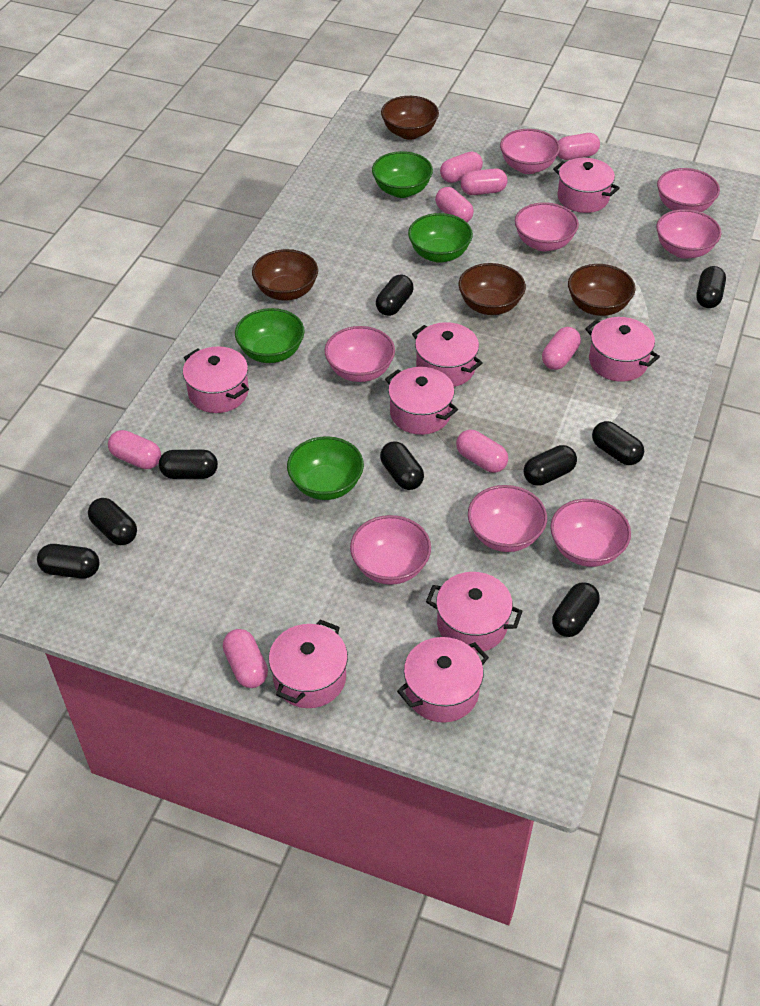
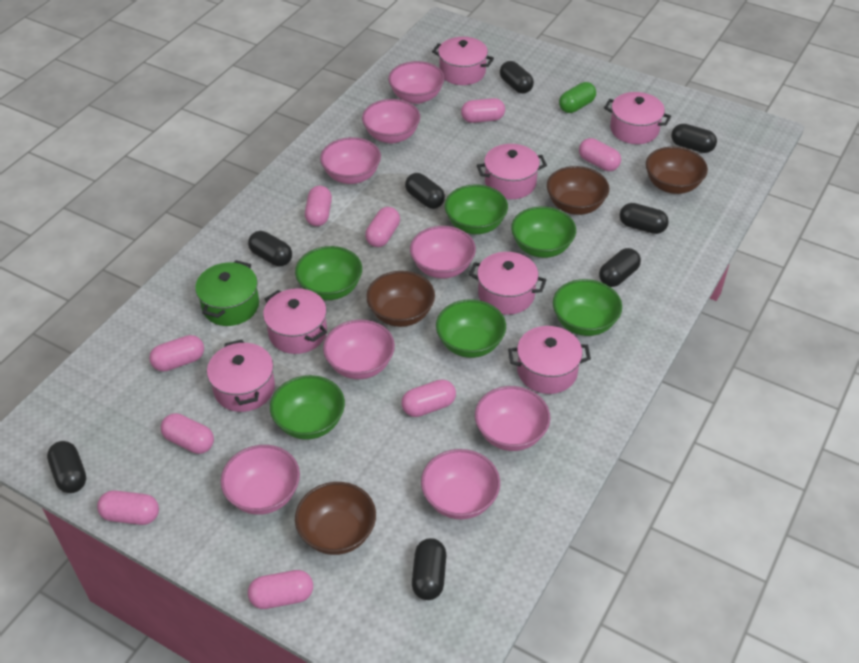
black capsule: [37,544,100,579] [88,498,137,545] [159,450,218,479] [376,274,413,316] [380,441,424,490] [523,445,577,486] [552,582,600,637] [592,421,644,465] [696,266,726,308] = 9 -> [47,441,86,493] [248,231,292,266] [405,173,445,209] [412,538,446,600] [500,61,534,94] [599,248,641,287] [619,203,669,234] [671,124,717,153] = 8
green bowl: [235,308,305,363] [287,436,364,500] [372,151,433,198] [408,213,473,263] = 4 -> [270,375,345,440] [295,246,362,300] [436,299,506,358] [445,184,508,234] [511,206,576,258] [553,279,622,336] = 6
green capsule: none = 0 -> [559,82,596,113] = 1
green pot: none = 0 -> [195,260,259,326] = 1
pink capsule: [108,430,161,469] [223,629,268,688] [435,187,474,222] [440,152,483,183] [456,430,508,473] [461,168,508,195] [542,327,581,370] [558,133,600,160] = 8 -> [97,490,159,525] [149,335,204,372] [160,413,214,454] [248,570,313,609] [305,186,332,226] [365,207,400,247] [401,379,456,417] [461,98,505,123] [579,138,621,171] = 9
pink pot: [183,346,249,413] [269,619,348,708] [385,367,458,435] [397,637,489,723] [412,322,482,387] [426,572,523,653] [553,158,620,213] [585,317,660,382] = 8 -> [207,340,275,412] [263,288,327,354] [432,37,494,85] [469,252,547,315] [477,144,547,199] [508,326,591,394] [604,92,671,144] = 7

